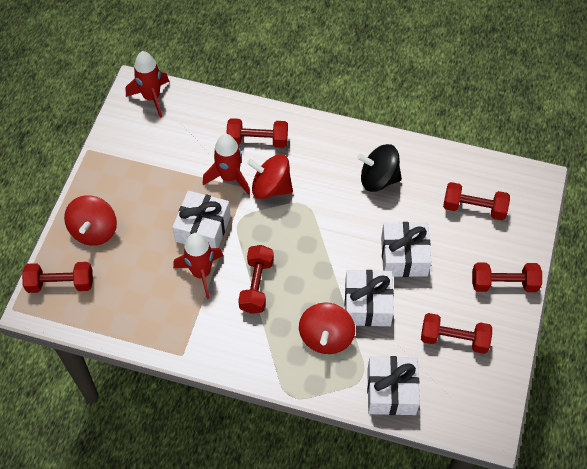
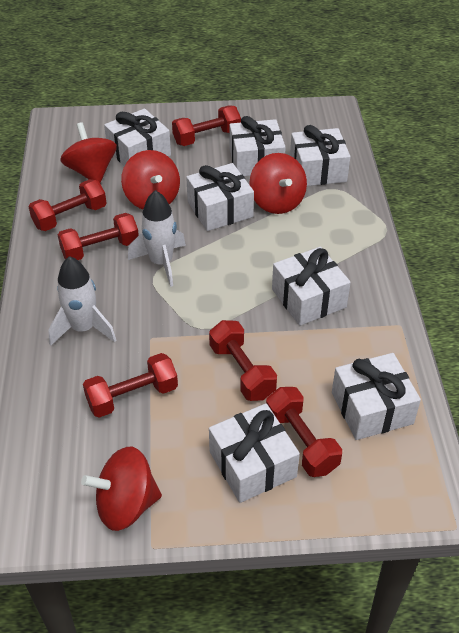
black spinning top: [357,144,402,192] = 1 -> none = 0
red rocket: [126,51,169,118] [173,233,223,299] [203,134,250,195] = 3 -> none = 0
red spinning top: [64,195,117,246] [247,154,293,199] [299,302,355,354] = 3 -> [60,122,117,183] [81,447,162,531] [121,150,180,209] [249,153,307,214] = 4
white gift: [172,191,231,248] [345,270,394,326] [367,356,420,415] [381,222,431,277] = 4 -> [104,109,171,166] [186,163,254,231] [209,403,300,503] [229,116,286,176] [272,247,351,326] [290,125,350,186] [332,353,421,440] = 7
white rocket: none = 0 -> [48,256,116,346] [128,190,186,287] = 2

